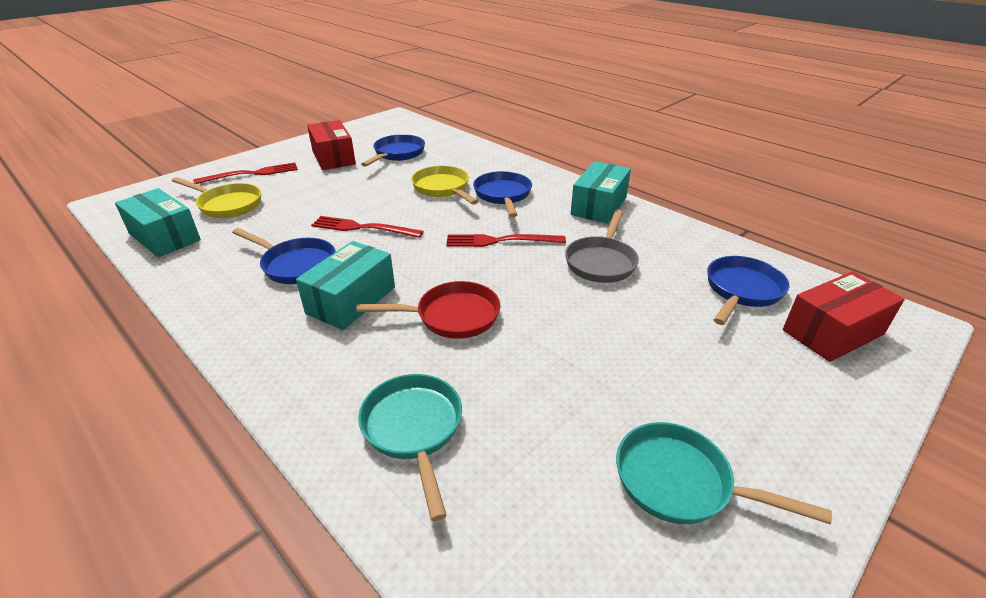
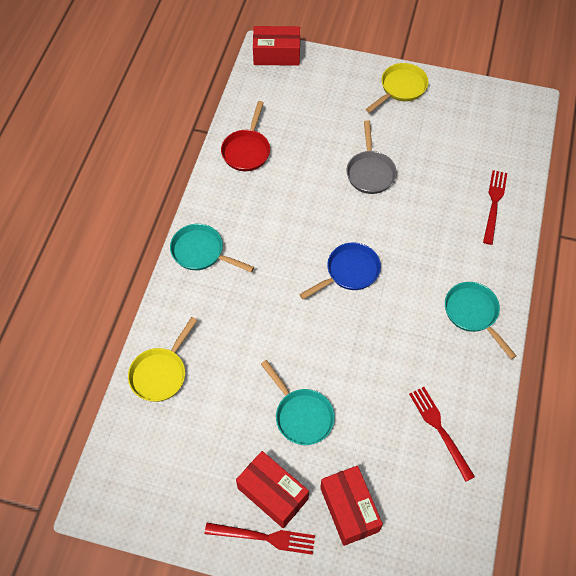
blue pan: [232,228,336,284] [361,134,425,167] [473,171,532,217] [707,256,789,325] = 4 -> [299,243,381,299] = 1
red box: [307,120,356,170] [783,271,905,362] = 2 -> [236,451,309,528] [253,26,300,66] [320,466,383,546] = 3
turquoise box: [115,188,201,257] [296,241,395,330] [571,161,631,224] = 3 -> none = 0
turquoise pan: [358,374,462,521] [616,422,832,524] = 2 -> [170,224,254,272] [261,360,335,445] [445,282,516,359] = 3

